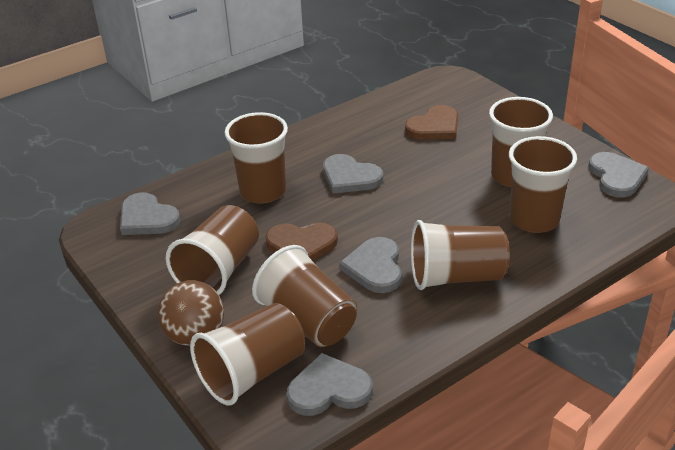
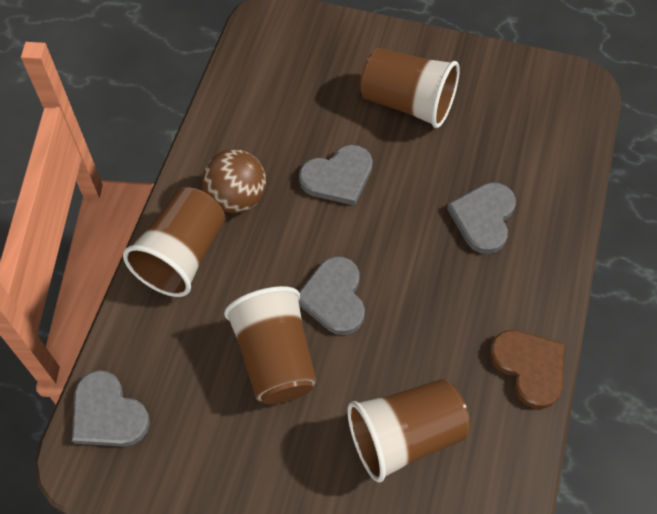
brown cup: [166,205,259,295] [190,303,305,405] [224,112,288,204] [252,245,357,347] [411,220,510,290] [489,97,553,187] [509,136,577,233] = 7 -> [123,187,225,297] [224,286,317,404] [347,379,470,483] [360,48,460,128] = 4
brown heart: [265,223,338,261] [405,105,458,140] = 2 -> [490,330,564,409] = 1
grey heart: [120,192,180,235] [286,353,373,416] [323,154,383,194] [339,237,402,293] [588,152,649,197] = 5 -> [72,370,150,447] [299,145,373,206] [299,256,365,335] [447,182,516,254] = 4

